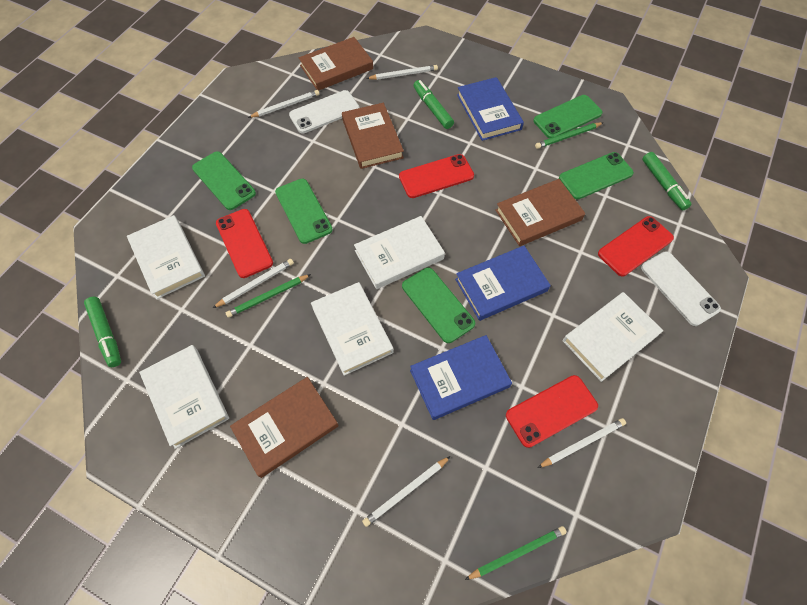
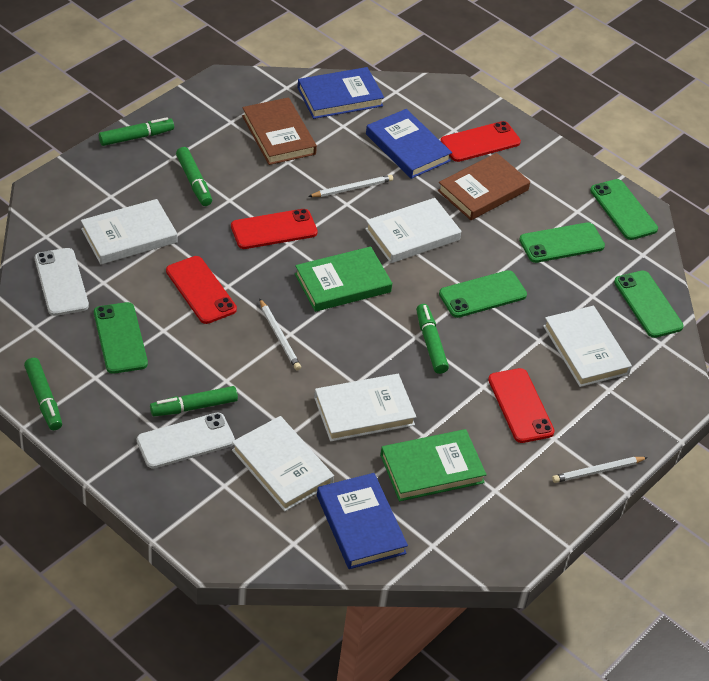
brown book: [230,377,339,478] [299,37,373,91] [342,103,404,169] [495,179,585,246] = 4 -> [242,97,317,165] [438,153,530,220] = 2
green book: none = 0 -> [295,246,392,312] [380,429,487,501] = 2
green marker: [84,297,121,367] [413,80,454,129] [642,152,692,210] = 3 -> [24,358,62,430] [99,117,174,146] [150,386,238,416] [176,147,212,206] [416,304,449,374] = 5
green pencil: [226,274,311,318] [465,526,567,580] [535,122,604,149] = 3 -> none = 0
white pencil: [213,259,294,308] [248,90,320,118] [362,456,451,527] [366,65,438,80] [538,418,626,468] = 5 -> [259,298,301,370] [308,175,393,197] [552,457,648,483] = 3

